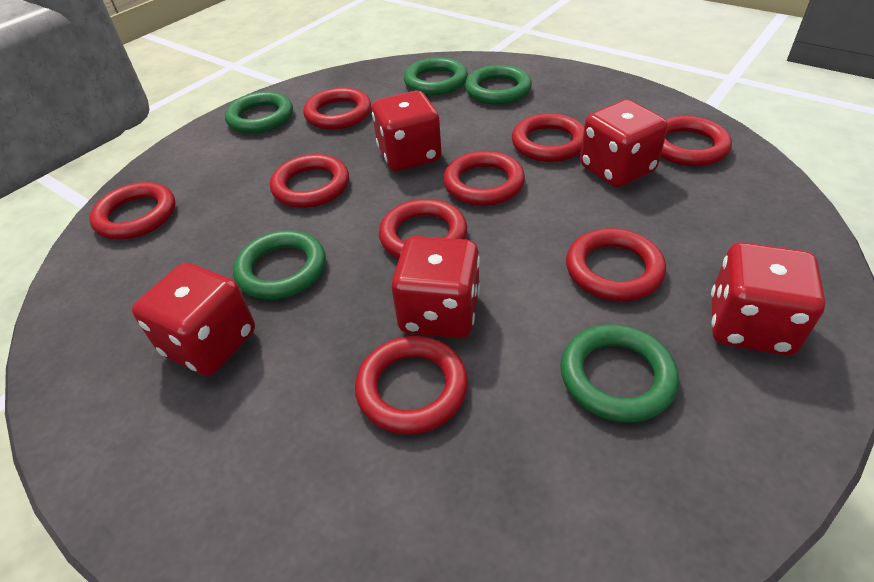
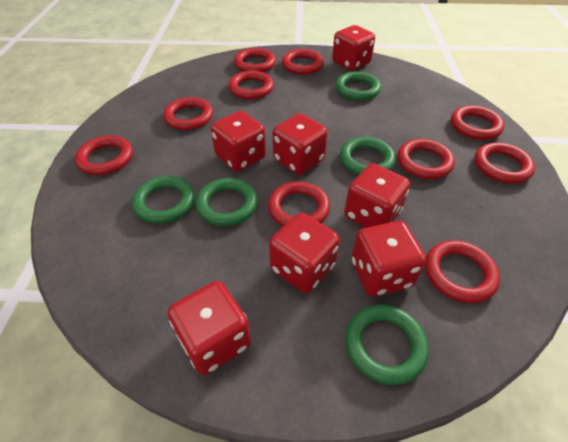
red dice: [132,263,255,376] [372,91,442,171] [391,236,480,339] [580,100,668,187] [711,242,826,356] = 5 -> [168,281,251,375] [211,111,266,172] [269,213,340,293] [273,113,328,175] [332,25,375,71] [344,163,410,228] [351,221,426,297] = 7
red ring: [89,182,175,240] [270,154,349,208] [303,88,371,130] [355,336,468,434] [379,199,467,259] [443,151,525,206] [512,113,584,162] [566,228,666,301] [660,116,732,166] = 9 -> [75,136,133,175] [163,97,213,130] [228,71,274,100] [234,48,276,72] [268,182,330,227] [282,49,324,75] [397,139,455,179] [425,240,500,303] [451,105,504,140] [474,142,535,184] = 10

